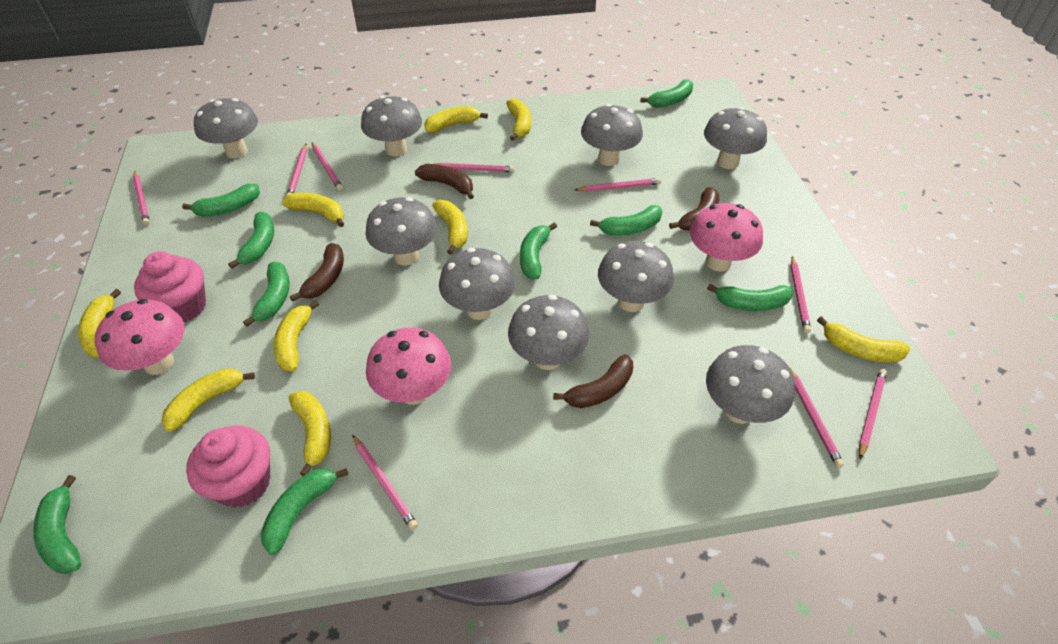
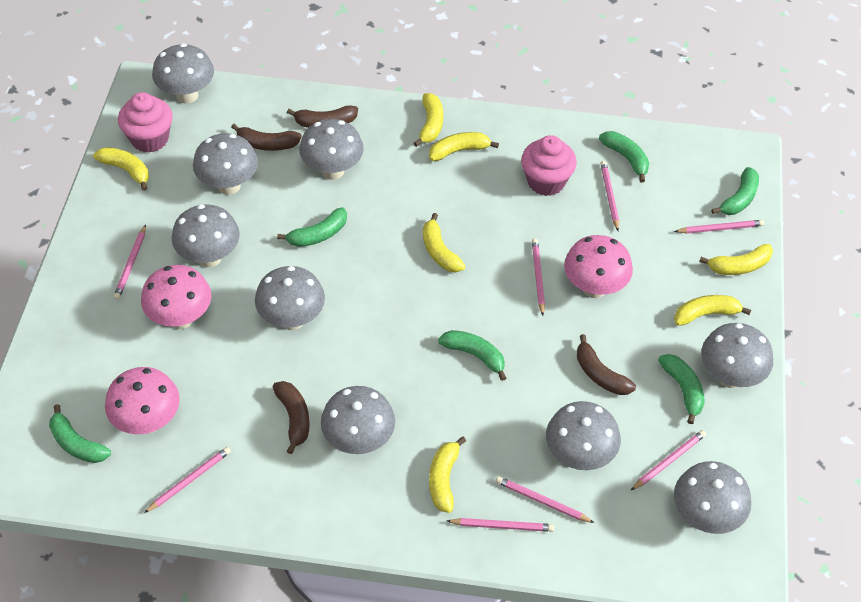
green banana: [33,475,81,574] [182,184,260,217] [228,212,274,269] [243,262,290,327] [261,468,348,555] [520,222,557,279] [590,205,663,236] [640,79,693,108] [707,284,793,311] = 9 -> [49,404,111,463] [277,207,347,247] [438,330,506,381] [599,131,649,183] [658,354,705,424] [711,167,759,215] = 6
pink pencil: [133,171,150,225] [286,144,307,196] [312,143,343,191] [352,435,418,530] [435,163,514,172] [575,178,661,192] [789,367,844,468] [791,256,811,333] [859,369,887,459] = 9 -> [113,225,146,300] [144,447,231,513] [447,518,554,532] [496,476,594,523] [532,239,545,316] [600,161,619,231] [631,430,706,490] [674,220,764,234] = 8
yellow banana: [78,289,121,358] [161,368,255,432] [273,300,319,371] [282,193,344,227] [289,391,331,476] [424,106,488,133] [432,200,467,255] [506,98,531,141] [817,316,910,362] = 9 -> [93,147,149,191] [414,93,443,147] [423,213,465,272] [429,132,499,161] [429,437,466,513] [674,295,751,326] [699,244,773,275] = 7

